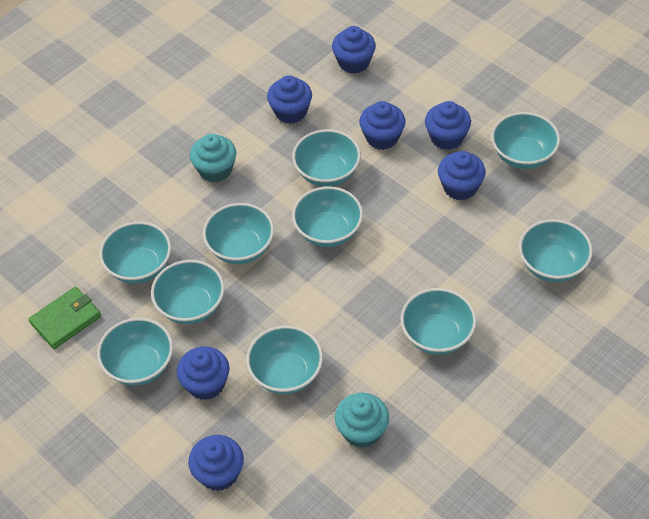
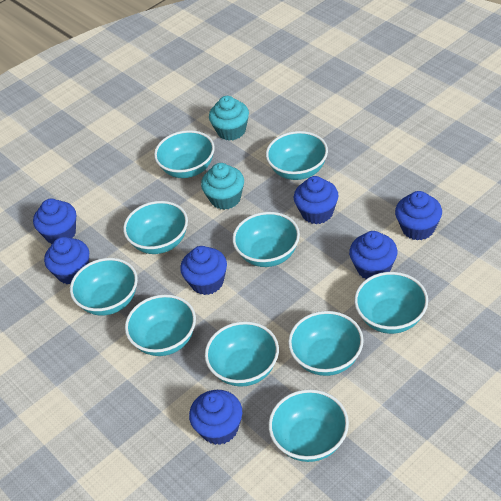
green wallet: [29,287,101,349] = 1 -> none = 0

